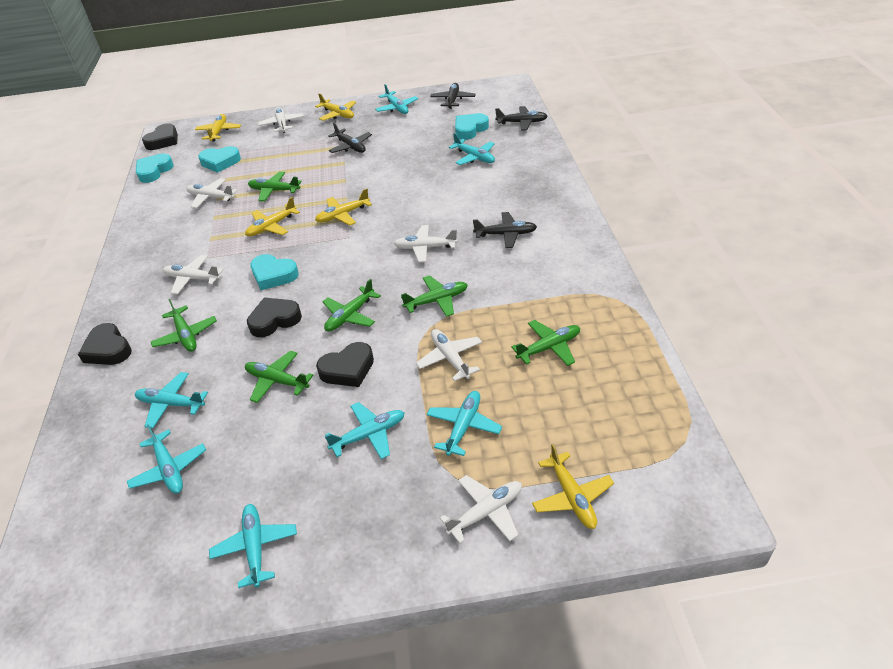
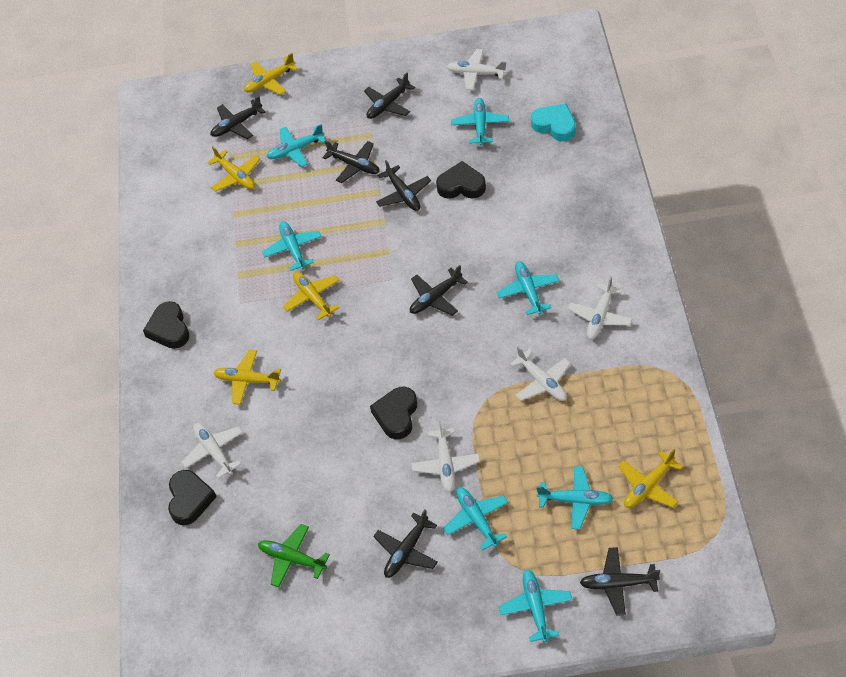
black plane: [328,122,372,153] [430,83,476,109] [473,212,537,248] [495,106,548,131] = 4 -> [211,96,266,139] [322,140,380,183] [364,73,415,119] [373,509,438,578] [376,160,431,211] [410,265,468,316] [580,547,660,616] = 7
green plane: [151,299,217,352] [245,351,313,403] [248,171,302,201] [322,279,381,331] [401,275,468,317] [511,320,580,366] = 6 -> [258,524,330,588] = 1
turquoise heart: [136,153,174,183] [198,146,241,173] [250,254,299,290] [455,113,489,140] = 4 -> [531,103,576,141] = 1
white plane: [163,255,224,294] [186,178,238,208] [258,107,304,133] [394,225,458,262] [416,329,482,381] [440,475,522,544] = 6 -> [181,423,243,479] [411,420,480,492] [447,49,507,90] [510,347,571,401] [568,276,632,339] = 5

